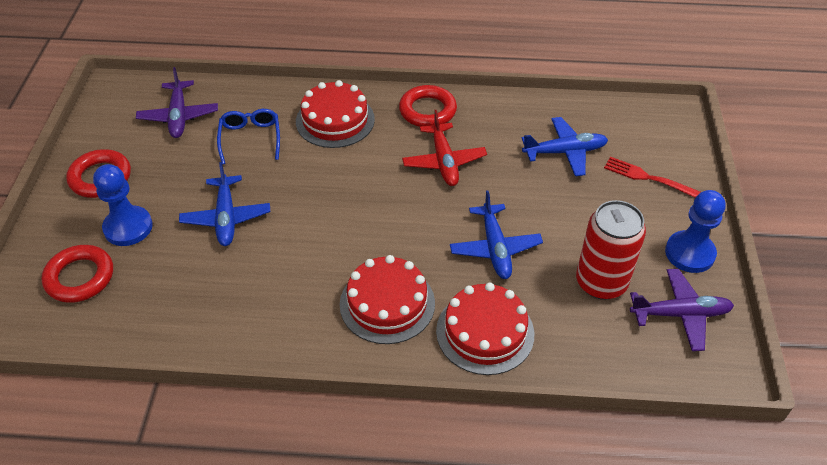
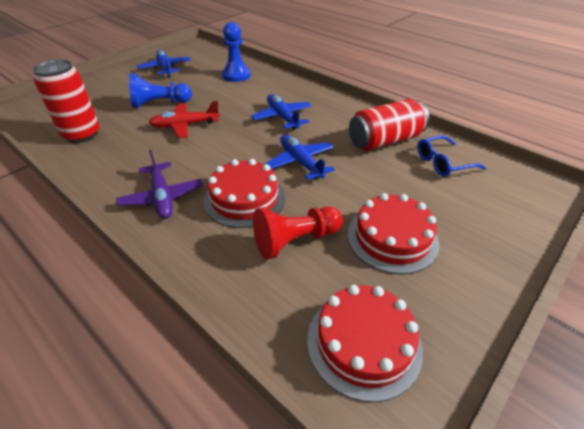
purple plane: [136,67,218,138] [630,269,734,351] = 2 -> [116,150,203,219] = 1
red can: [576,200,646,300] = 1 -> [33,59,100,143] [349,99,429,151] = 2
red fork: [604,157,701,198] = 1 -> none = 0
red pawn: none = 0 -> [253,206,343,260] = 1
red ring: [42,245,113,303] [66,149,131,198] [399,85,457,127] = 3 -> none = 0

